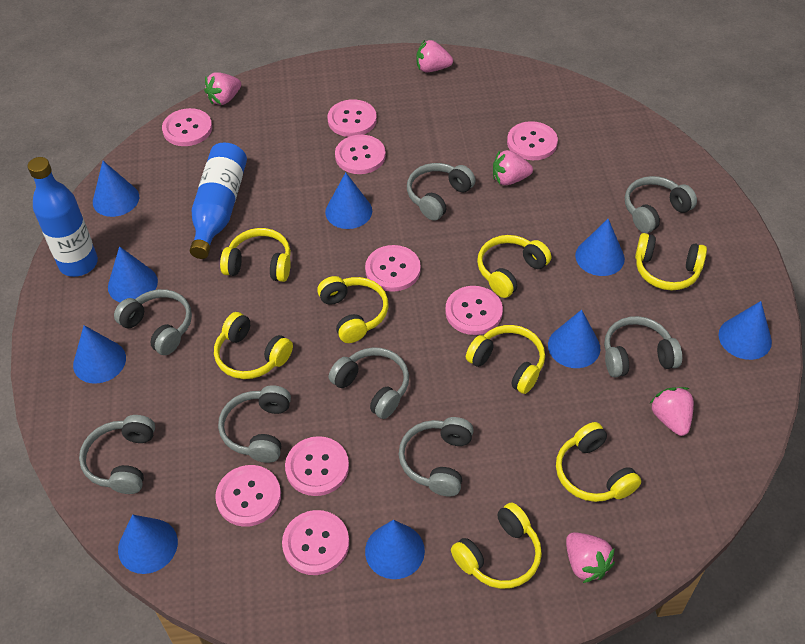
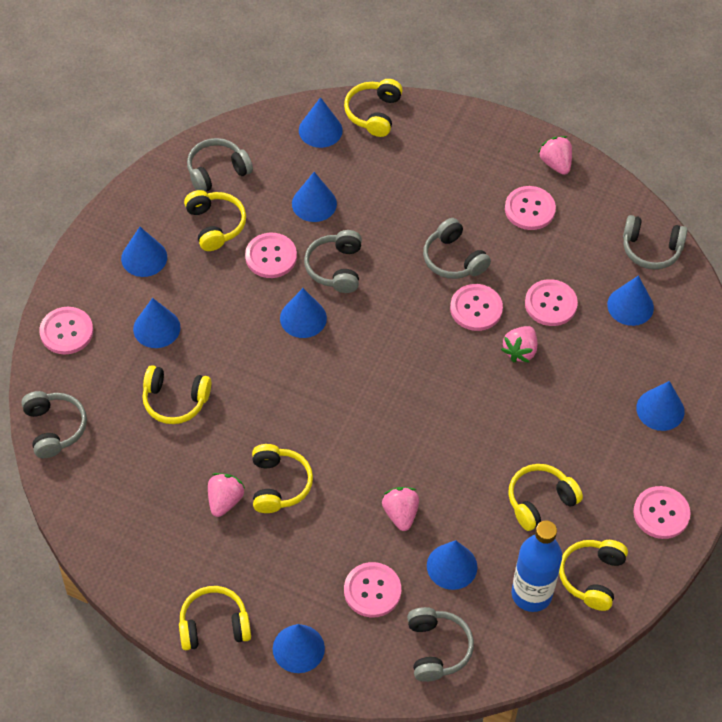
blue bottle: [28,157,98,277] [190,143,247,259] = 2 -> [512,520,562,612] = 1
grey headphones: [79,415,155,494] [114,289,192,355] [218,385,291,463] [329,347,409,419] [399,417,474,496] [407,163,476,221] [604,316,682,377] [625,176,697,233] = 8 -> [21,391,87,458] [187,138,253,192] [304,230,362,293] [407,607,474,682] [423,218,491,279] [623,215,688,270] = 6
pink button: [162,108,212,146] [215,465,281,527] [282,510,349,575] [285,436,349,496] [328,99,377,137] [335,135,386,174] [365,245,421,292] [445,286,503,335] [507,121,558,160] = 9 -> [39,307,93,354] [245,233,297,278] [344,562,401,617] [450,284,503,331] [505,186,556,230] [525,279,578,326] [633,486,690,539] = 7
pink strawberry: [204,72,241,105] [416,40,453,72] [493,150,533,185] [566,532,615,583] [649,387,694,436] = 5 -> [208,473,245,517] [382,487,419,531] [501,326,537,363] [538,136,572,175] = 4
yellow headphones: [214,312,293,379] [220,228,291,282] [317,276,388,343] [451,502,542,589] [466,325,545,394] [477,235,551,298] [556,422,641,502] [635,233,707,290] = 8 -> [142,365,211,424] [179,586,251,650] [184,190,246,251] [252,444,313,513] [344,79,403,137] [508,464,583,531] [559,540,628,611] = 7

